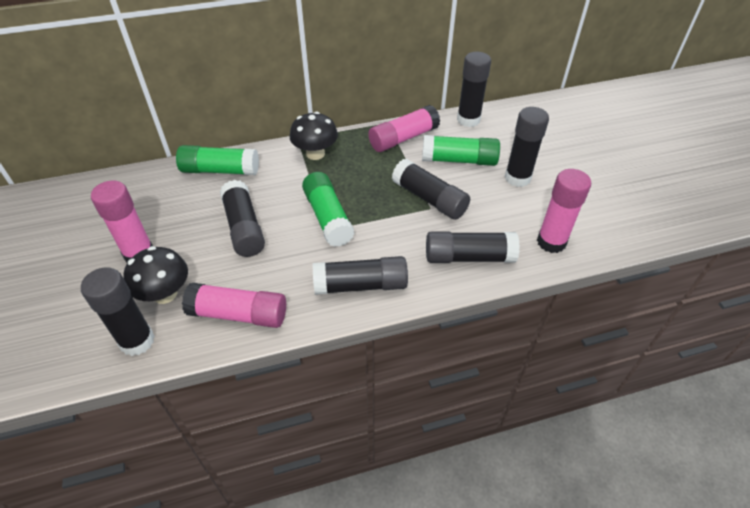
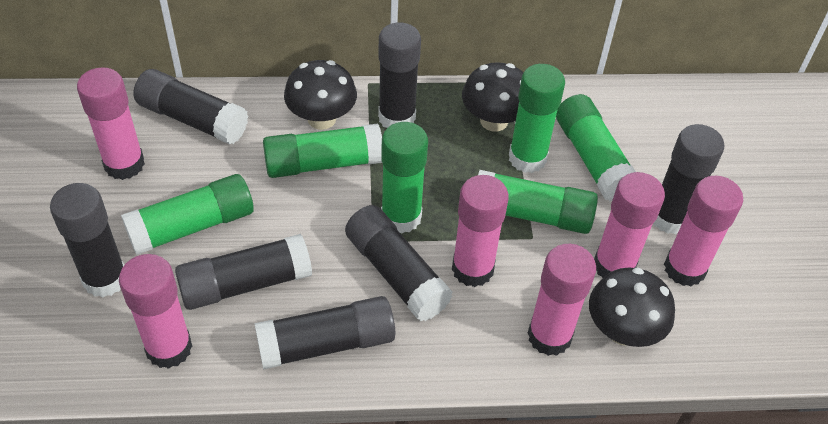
black mushroom: [123,246,188,304] [289,112,338,160] = 2 -> [284,60,357,130] [462,62,523,132] [589,268,675,347] = 3
green glue stick: [176,145,259,175] [302,172,355,247] [422,135,500,166] = 3 -> [121,174,254,255] [263,124,382,178] [381,122,428,234] [478,170,598,234] [509,64,565,173] [556,94,636,202] = 6
pink glue stick: [91,180,153,263] [182,283,286,328] [368,105,440,152] [537,169,591,253] = 4 -> [77,67,145,180] [119,254,192,369] [452,175,509,287] [528,244,596,356] [594,172,665,278] [664,176,743,286] = 6

